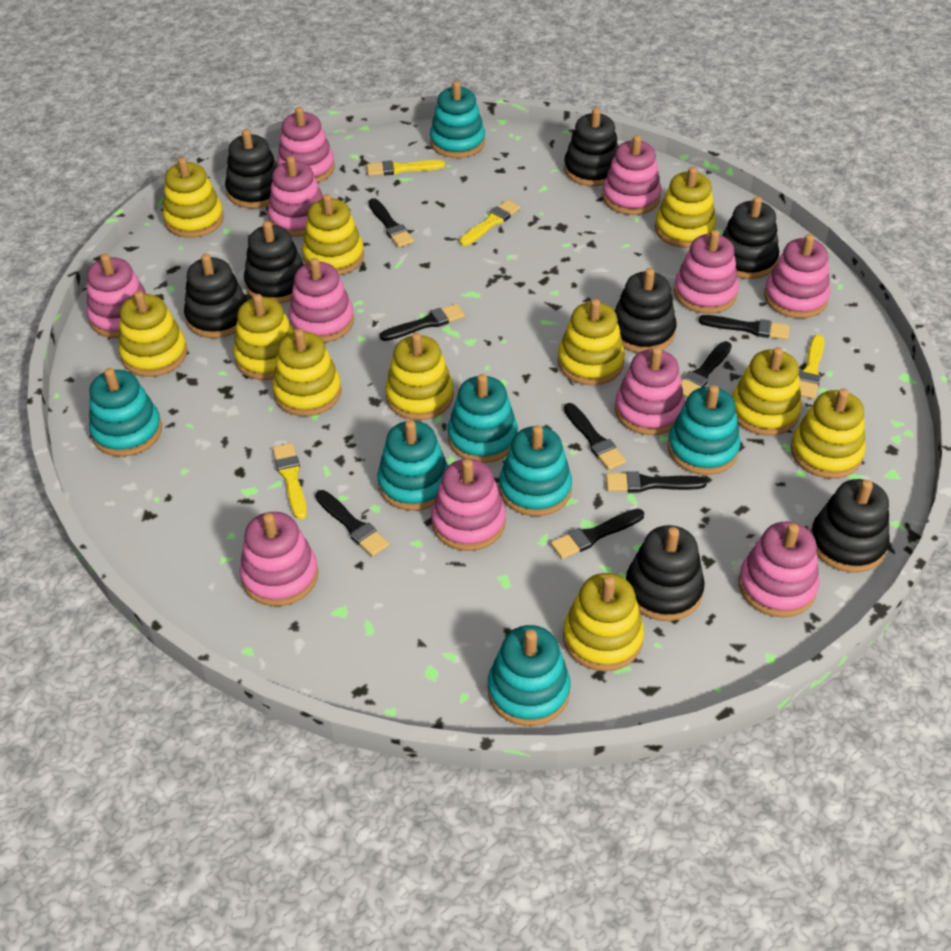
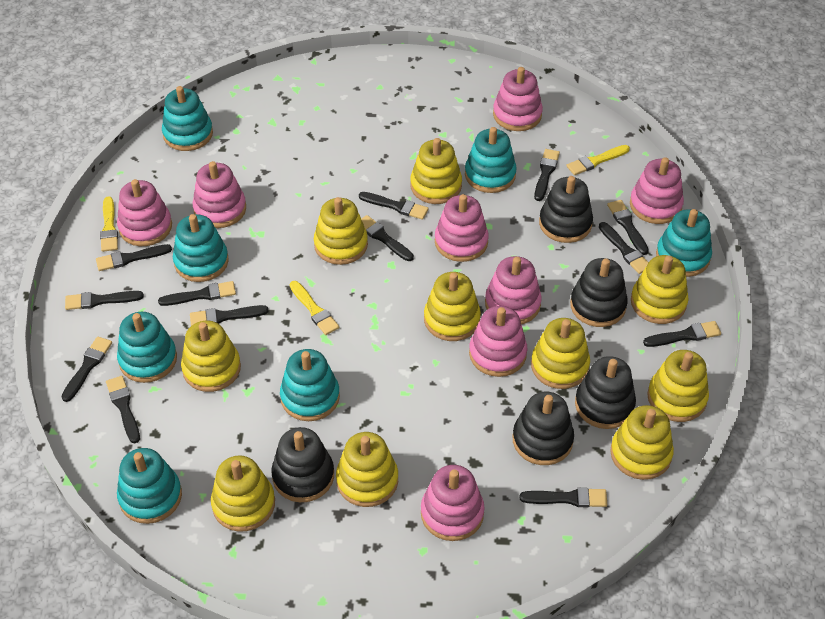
black brush: [315,490,389,557] [368,198,414,248] [380,304,465,341] [551,509,644,559] [564,403,626,470] [606,471,707,492] [681,341,732,398] [699,315,790,340] = 8 -> [61,337,112,402] [65,291,144,310] [96,244,172,271] [106,376,140,443] [158,281,236,306] [190,305,269,326] [359,192,429,220] [361,215,414,261] [520,487,607,507] [534,149,560,201] [599,222,649,274] [607,200,649,255] [643,321,721,347] = 13
black stacking toy: [184,254,248,338] [225,129,278,208] [244,221,304,304] [564,108,618,186] [615,268,677,353] [626,525,705,621] [722,196,779,279] [811,479,890,573] = 8 -> [271,427,334,502] [513,392,574,465] [539,176,593,243] [570,258,628,327] [575,356,636,429] = 5
pink stacking toy: [87,254,147,338] [240,512,318,606] [268,156,323,237] [277,107,335,183] [289,258,354,343] [431,459,506,551] [602,135,662,215] [615,347,685,435] [674,230,739,314] [739,522,819,617] [764,234,830,318] = 11 -> [117,179,172,246] [193,161,246,228] [421,465,485,541] [435,194,489,262] [469,306,527,377] [485,256,542,324] [493,67,543,131] [630,157,684,224] = 8
yellow brush: [272,443,307,520] [367,160,445,176] [460,200,520,246] [799,335,825,399] = 4 -> [100,196,118,252] [290,281,339,335] [566,145,630,175] = 3
yellow stacking toy: [119,291,187,377] [163,157,224,238] [233,294,294,380] [272,329,342,416] [302,194,364,275] [385,333,454,420] [558,299,625,386] [563,573,644,671] [655,167,716,248] [732,347,802,436] [791,389,866,479] = 11 -> [181,321,241,392] [211,455,275,532] [314,197,368,265] [336,432,398,507] [410,138,462,204] [424,272,481,341] [531,318,590,389] [610,405,674,480] [631,255,689,324] [647,350,709,422] = 10

